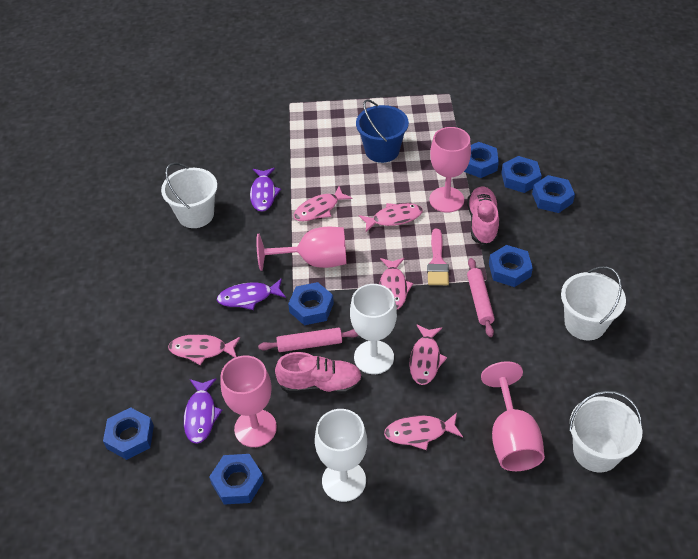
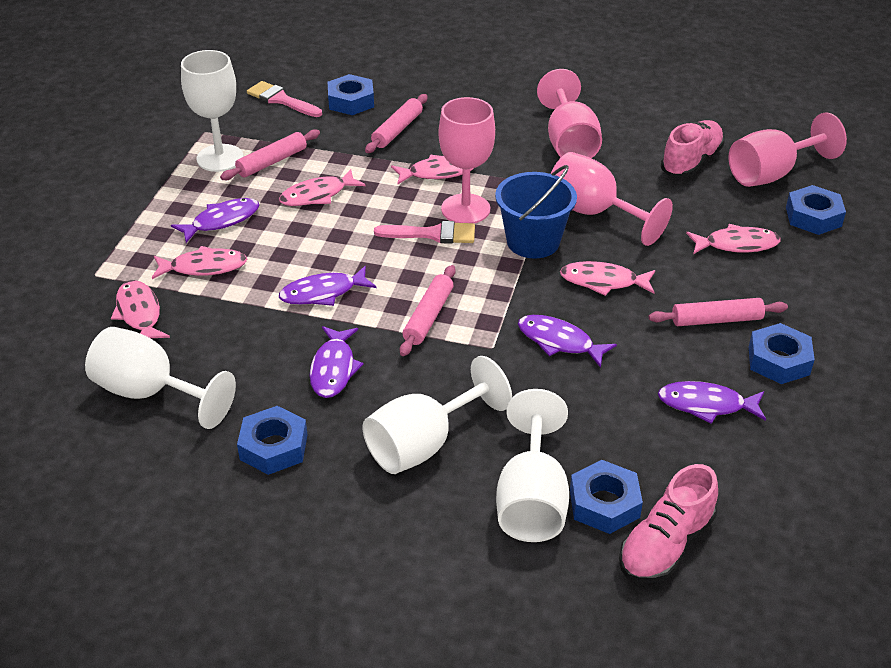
blue nut: [103,408,154,460] [209,454,264,505] [288,282,334,325] [464,142,499,178] [489,245,533,287] [501,156,542,193] [532,175,575,213] = 7 -> [237,406,307,475] [328,74,374,115] [570,460,643,534] [749,323,815,384] [786,185,846,235] = 5
pink brush: [427,229,449,285] = 1 -> [247,81,322,117] [374,221,475,244] = 2
pink rolling pin: [258,328,358,352] [467,258,495,337] = 2 -> [220,129,320,180] [365,94,428,153] [400,265,456,356] [649,298,788,326] = 4
purple fish: [184,378,222,444] [217,278,286,310] [250,168,281,211] = 3 -> [171,198,259,243] [279,266,377,306] [309,326,364,398] [518,315,617,368] [658,381,766,424] = 5
white bucket: [161,163,217,228] [561,266,626,340] [569,391,642,472] = 3 -> none = 0
white goblet: [315,409,367,502] [350,284,397,374] = 2 -> [85,327,236,429] [181,50,244,172] [362,356,512,474] [496,389,569,542] = 4

